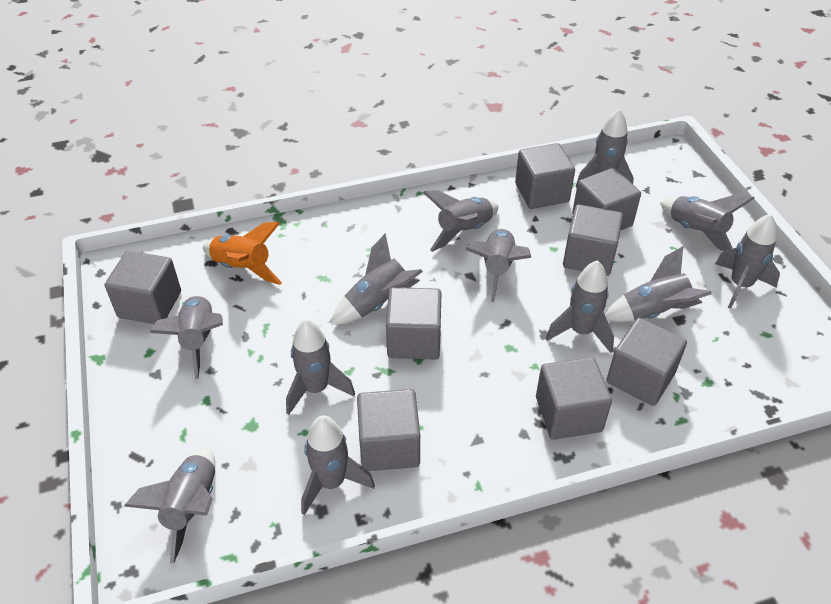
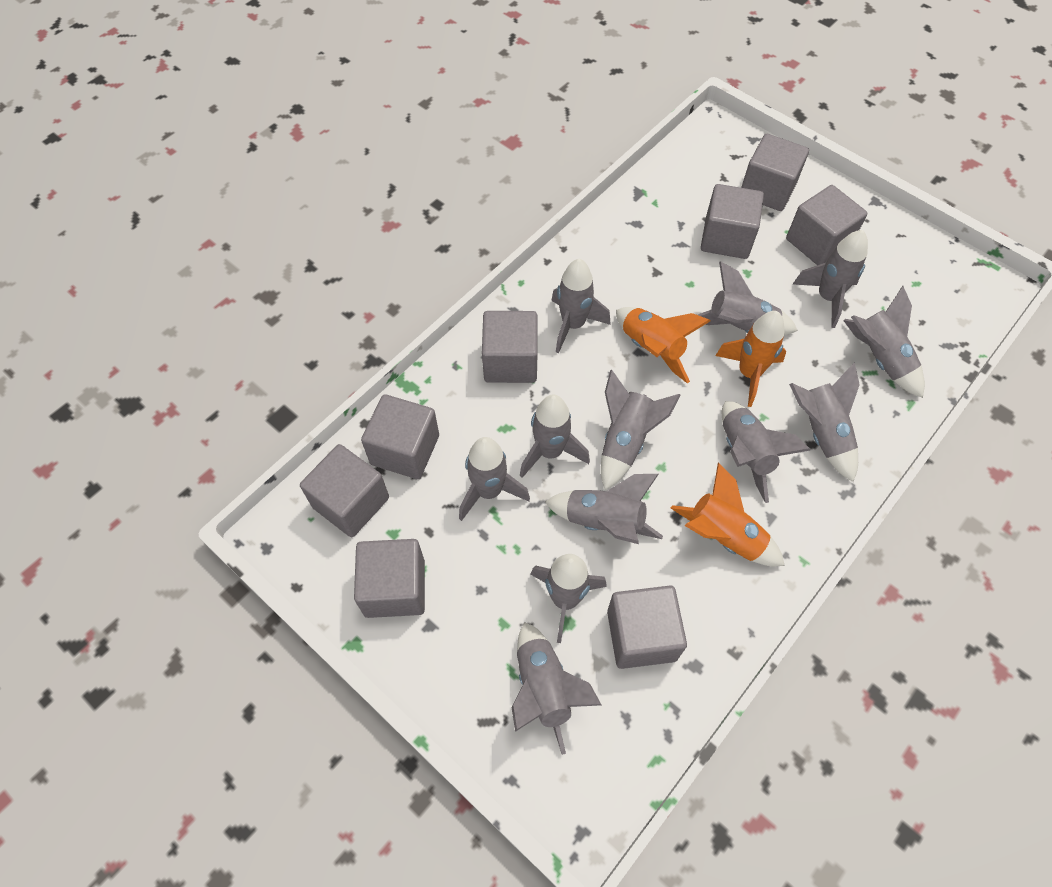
orange rocket: [203,222,282,285] = 1 -> [616,307,710,383] [671,463,785,567] [715,311,786,407] = 3

